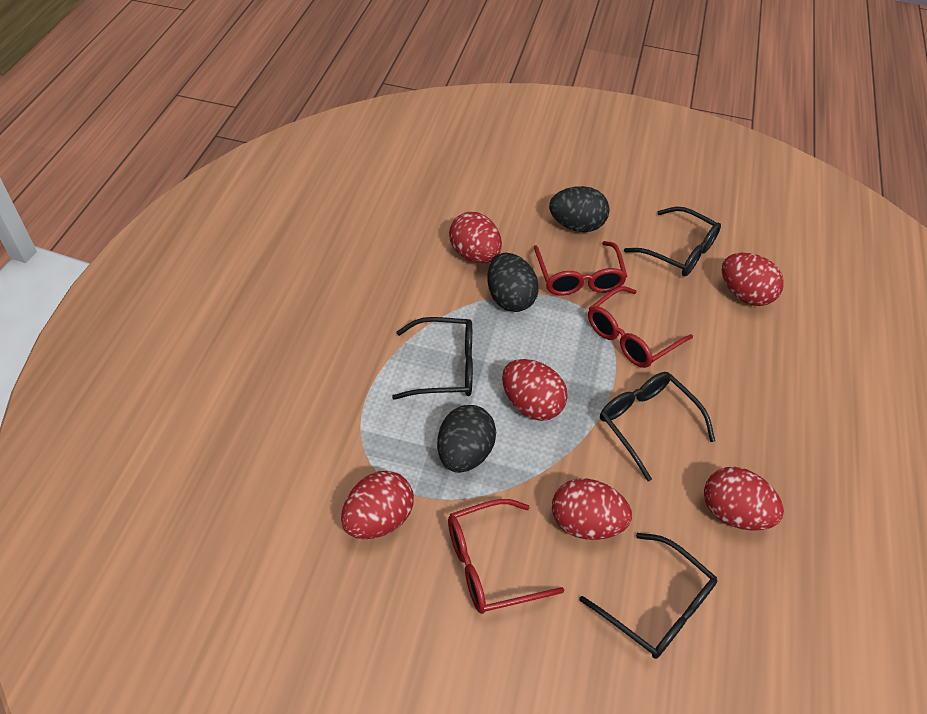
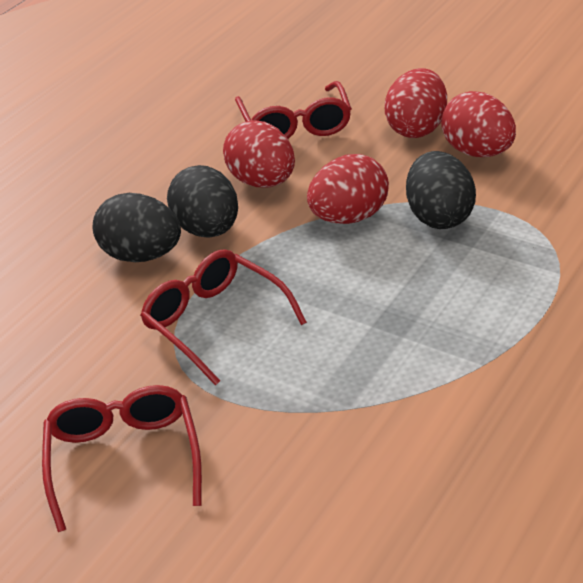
black glasses: [392,317,473,400] [579,533,717,659] [600,372,715,481] [624,207,721,276] = 4 -> none = 0
red egg: [341,471,414,539] [449,212,502,263] [502,359,568,421] [552,478,632,540] [704,467,784,531] [722,253,784,306] = 6 -> [223,120,295,187] [307,154,389,224] [385,68,447,138] [441,91,516,157] = 4

